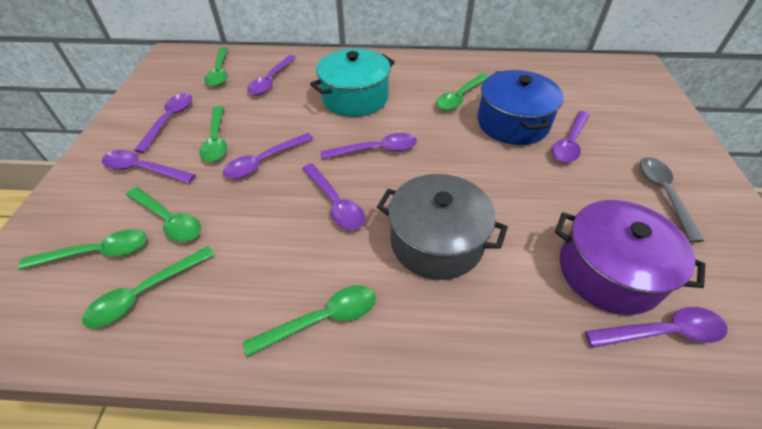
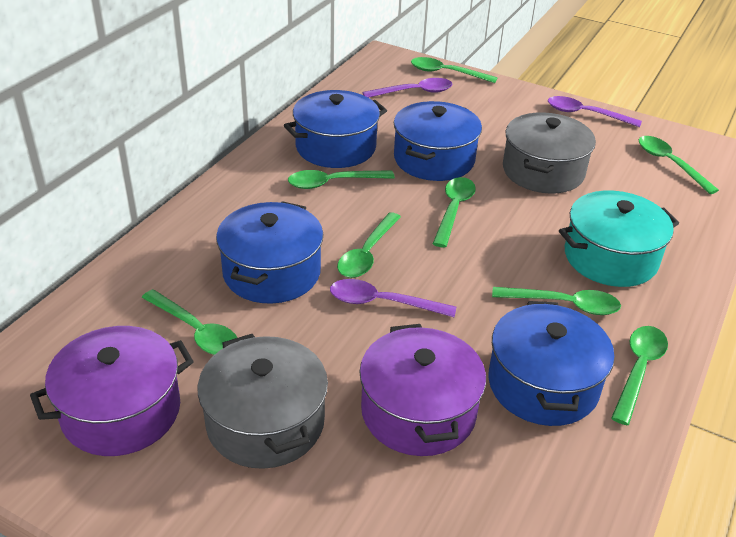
blue pot: [478,70,564,145] = 1 -> [216,201,323,304] [284,90,387,168] [394,101,482,181] [488,301,615,426] = 4
green spoon: [18,229,147,270] [82,246,214,328] [126,187,201,242] [199,106,227,162] [204,47,228,87] [243,285,376,357] [436,73,489,111] = 7 -> [142,289,237,355] [288,170,395,189] [337,212,401,278] [411,57,498,83] [433,177,476,248] [492,287,621,315] [611,326,668,425] [639,136,719,194] = 8
grey pot: [377,174,508,280] = 1 -> [198,334,328,469] [503,112,596,194] = 2
grey spoon: [640,157,704,243] = 1 -> none = 0
purple pot: [555,200,705,315] = 1 -> [30,326,194,456] [359,324,486,456] = 2
purple spoon: [102,150,196,183] [134,93,192,153] [223,133,314,179] [247,55,296,95] [302,163,365,230] [321,133,417,159] [552,111,590,163] [585,307,728,348] = 8 -> [330,279,456,317] [362,78,453,98] [548,96,642,127] = 3

